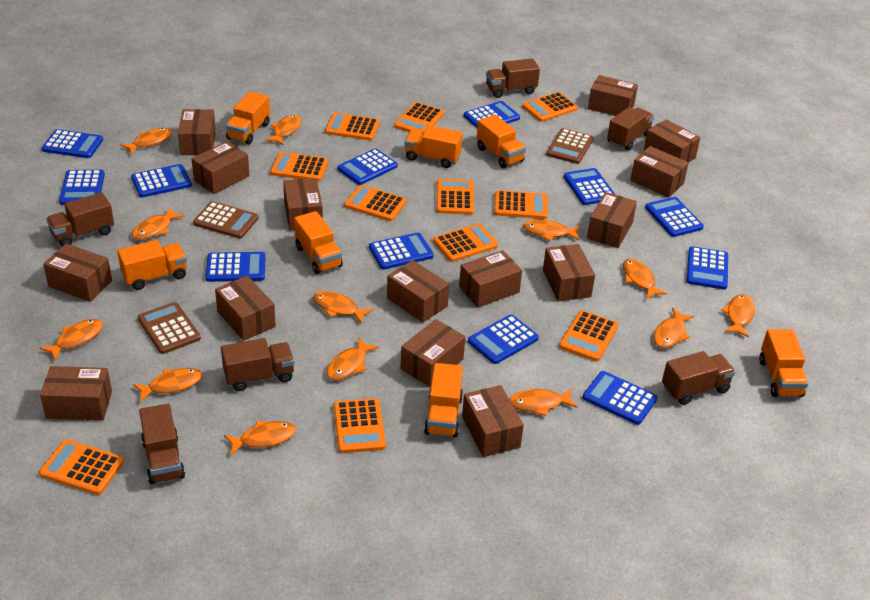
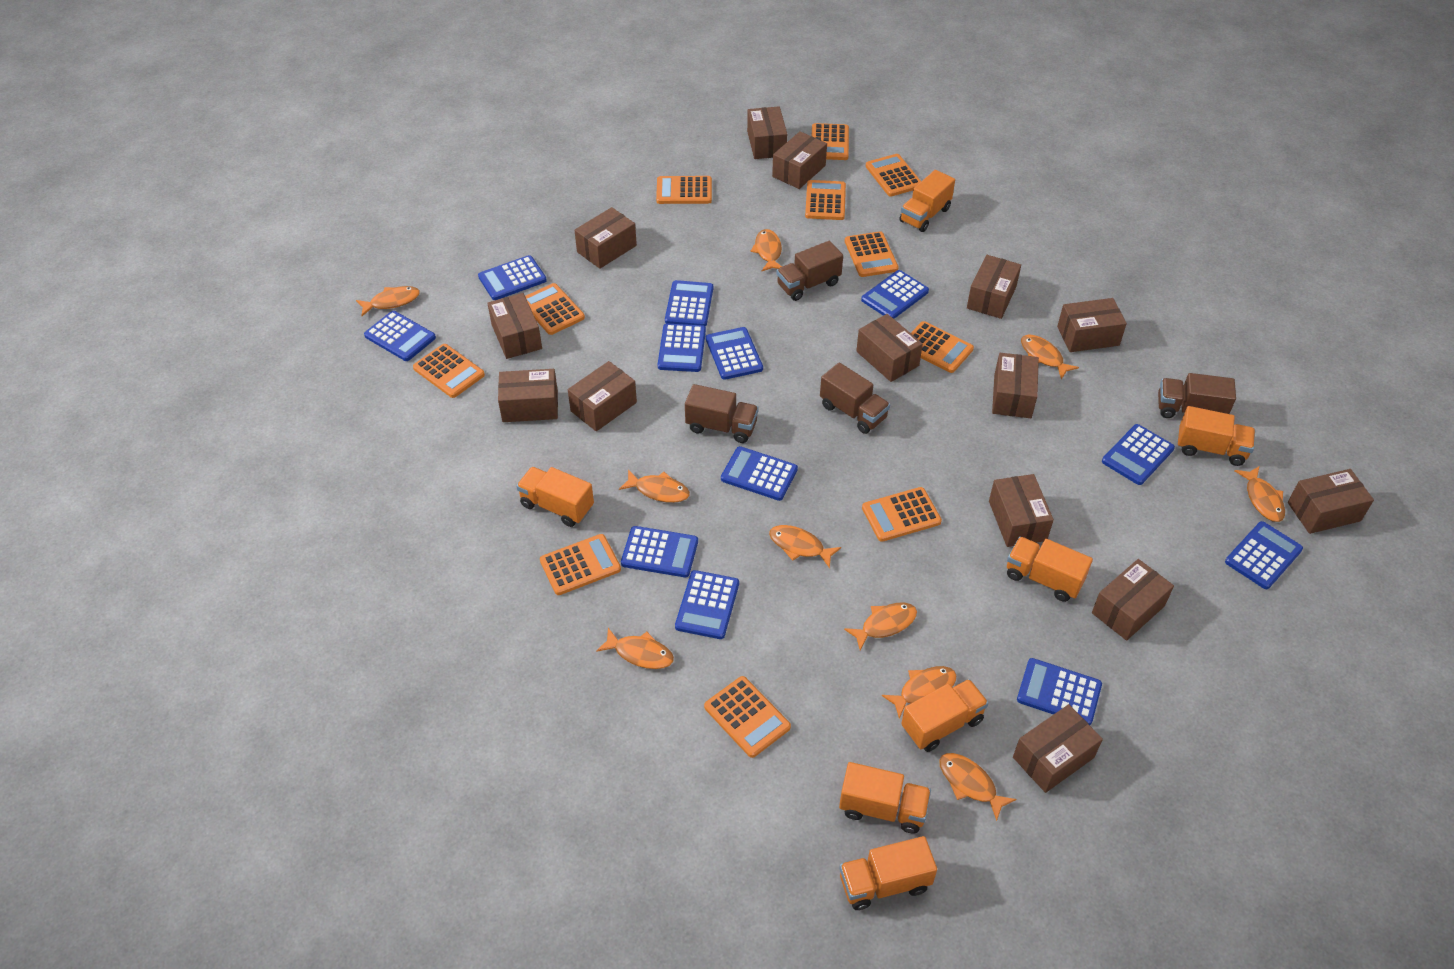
brown box: [40,366,112,420] [43,243,112,302] [178,109,216,155] [191,141,249,194] [215,276,276,341] [283,178,323,231] [387,260,449,323] [401,319,465,387] [459,250,522,308] [462,385,524,457] [543,244,595,301] [587,192,637,248] [588,75,638,116] [630,146,689,198] [644,119,701,162] = 15 -> [487,293,542,359] [498,369,558,422] [568,361,637,431] [574,207,637,269] [747,106,787,159] [772,131,827,189] [856,314,923,382] [967,255,1021,319] [989,474,1054,547] [992,353,1039,418] [1013,704,1103,793] [1057,298,1127,352] [1092,559,1174,641] [1288,469,1374,534] = 14
brown calculator: [138,302,201,354] [193,201,258,239] [546,128,593,164] = 3 -> none = 0
brown truck: [46,192,114,247] [139,404,185,485] [221,338,295,391] [486,59,540,98] [607,107,654,151] [662,351,736,405] = 6 -> [685,384,759,443] [777,241,843,301] [820,362,890,434] [1158,373,1236,418] = 4
orange fish: [40,319,103,361] [120,128,172,155] [132,208,185,240] [133,368,203,402] [224,421,296,456] [265,115,301,145] [313,291,373,323] [327,337,379,381] [509,389,577,416] [523,220,580,241] [623,259,667,299] [654,307,694,348] [721,294,755,338] = 13 -> [356,286,420,316] [596,628,674,669] [619,469,690,503] [751,229,782,271] [769,525,841,568] [844,603,917,650] [882,666,957,718] [939,753,1017,821] [1021,334,1079,379] [1235,467,1285,522] = 10

